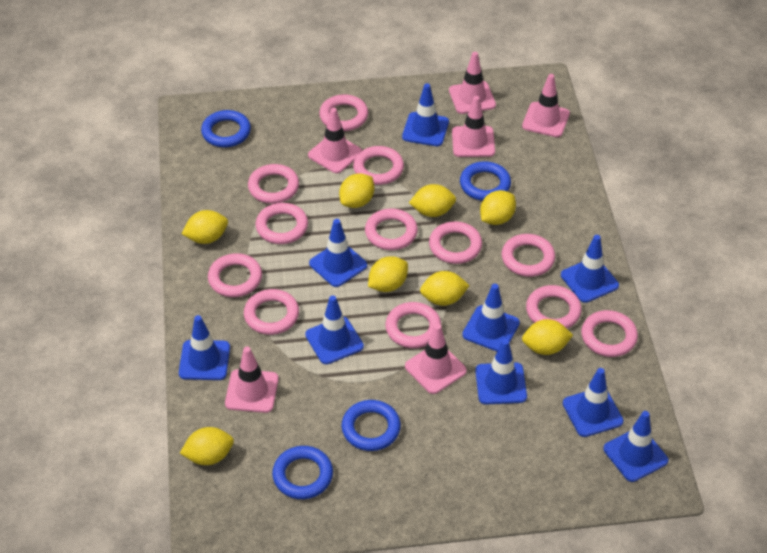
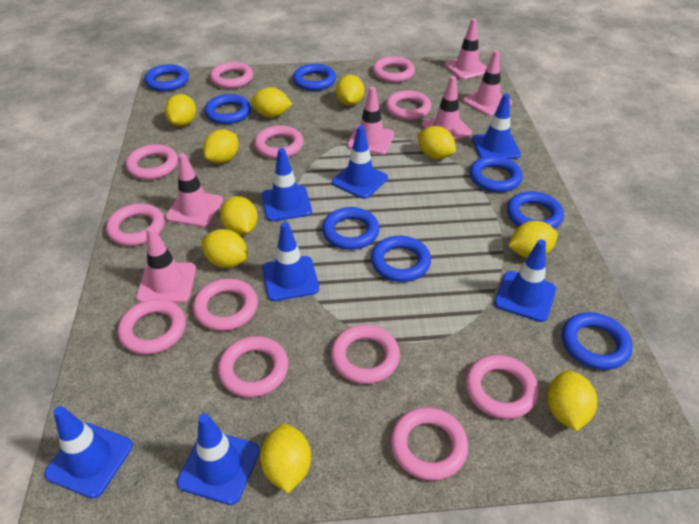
blue ring: [201,110,251,147] [272,446,333,499] [341,400,401,451] [460,161,511,201] = 4 -> [144,64,189,91] [204,94,251,124] [293,64,336,91] [322,207,380,250] [371,236,431,282] [470,156,523,192] [507,191,564,229] [562,312,632,370] = 8
blue traffic cone: [179,315,230,380] [305,295,364,364] [309,219,367,287] [402,83,449,146] [462,284,520,351] [475,339,527,404] [561,235,619,303] [563,368,624,437] [603,411,668,482] = 9 -> [44,406,133,498] [177,413,260,505] [262,148,312,221] [262,222,319,301] [332,125,388,199] [472,93,521,159] [494,239,556,322] = 7
yellow lemon: [180,427,234,465] [182,210,228,244] [339,173,374,208] [368,256,408,292] [409,184,456,217] [420,271,470,306] [480,190,516,225] [522,319,573,355] = 8 -> [165,94,196,126] [201,229,248,268] [203,129,239,163] [220,196,258,235] [251,87,292,118] [260,424,311,493] [336,75,364,106] [417,126,456,159] [508,221,558,258] [547,370,597,431] = 10

